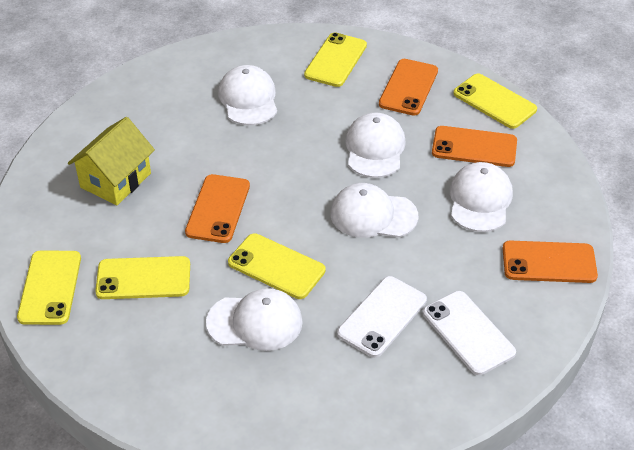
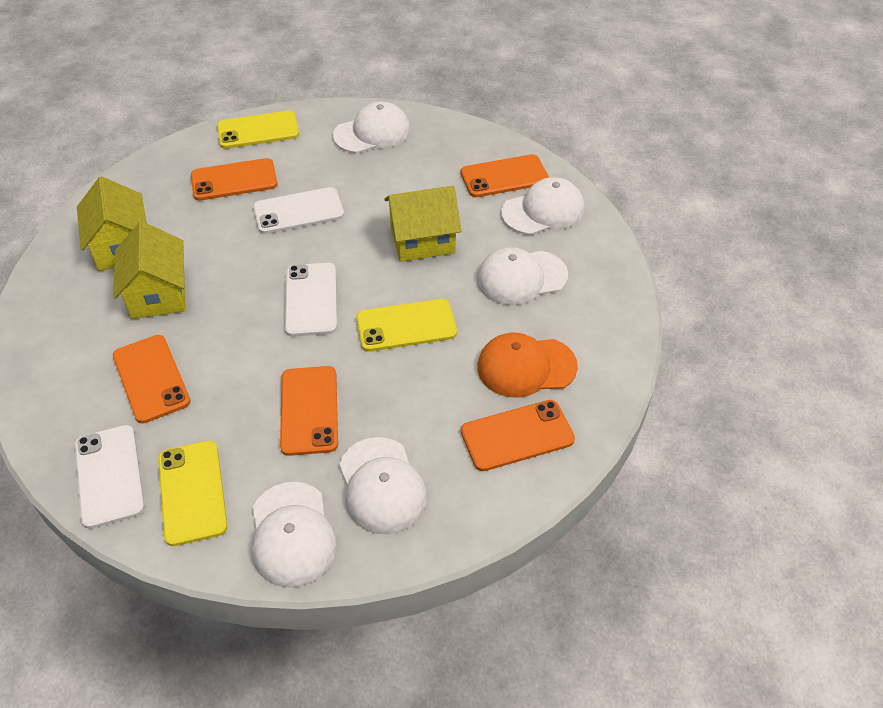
orange cap: none = 0 -> [477,333,578,398] = 1
orange phone: [185,174,250,243] [379,59,438,115] [432,126,517,167] [503,240,598,283] = 4 -> [113,335,191,423] [191,158,278,201] [280,366,338,456] [461,154,549,197] [461,400,575,471] = 5
white phone: [337,276,427,358] [423,291,516,375] = 2 -> [75,425,145,529] [253,187,344,234] [285,263,337,336] = 3
yellow house: [68,117,155,205] = 1 -> [77,176,146,271] [113,221,185,319] [384,186,461,262] = 3
yellow phone: [17,251,81,325] [95,256,190,299] [228,233,326,299] [304,33,367,87] [453,74,537,129] = 5 -> [158,441,227,546] [217,111,299,149] [356,299,457,352] = 3

